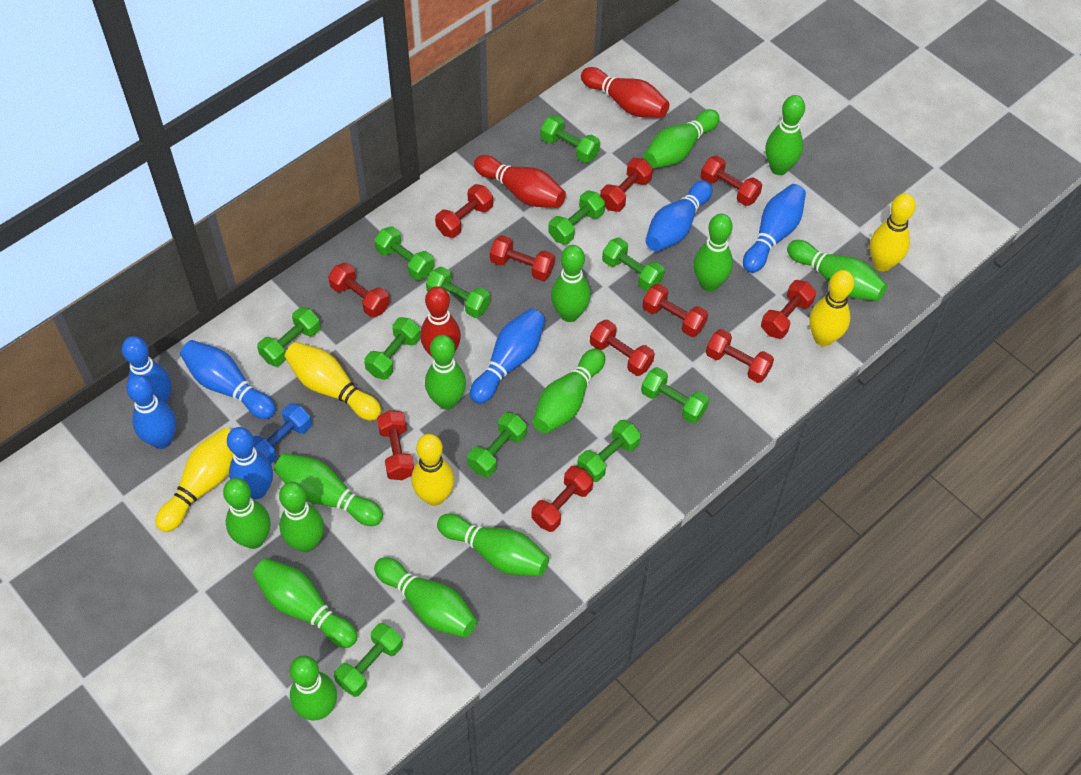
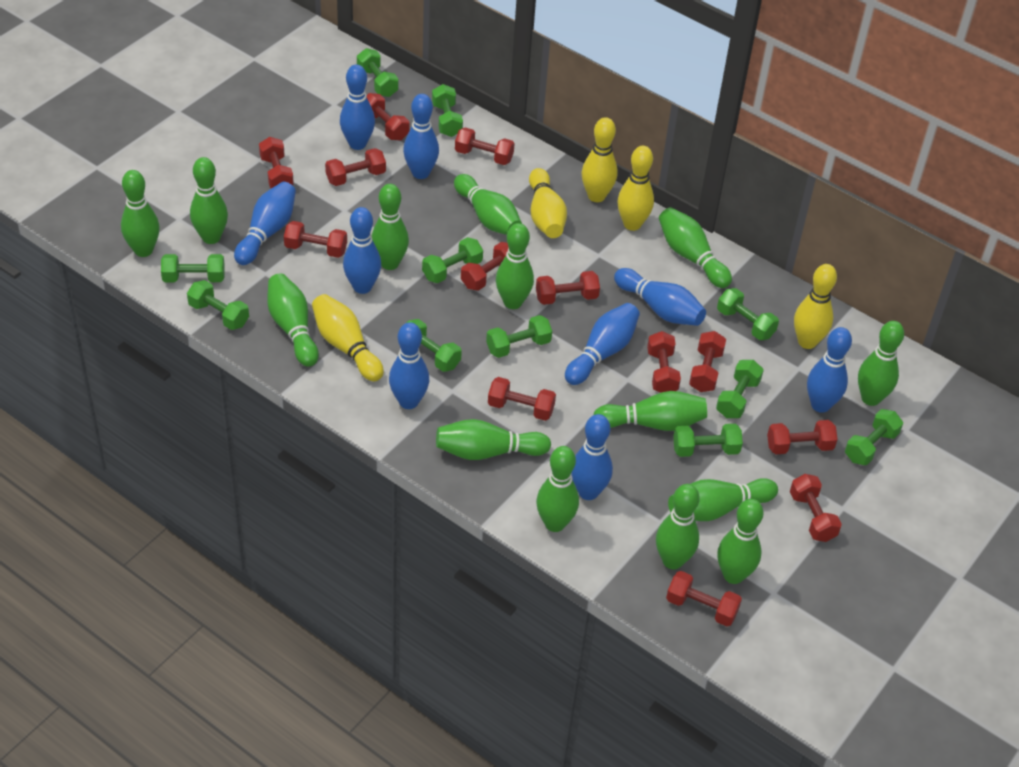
blue bowling pin: [122,336,171,404] [126,375,176,449] [180,340,276,419] [227,427,273,499] [470,308,545,404] [645,180,713,251] [743,184,806,273] = 7 -> [234,182,296,265] [340,64,375,150] [343,207,381,294] [389,322,429,409] [403,94,439,179] [565,303,640,385] [571,414,613,500] [614,268,706,326] [807,327,852,413] = 9
blue dumbbell: [253,403,312,464] = 1 -> none = 0
red bowling pin: [420,286,461,358] [474,155,566,208] [581,67,669,118] = 3 -> none = 0
red dumbbell: [328,263,390,317] [377,410,414,480] [435,184,493,238] [490,235,555,281] [531,466,593,532] [590,320,655,376] [600,158,653,212] [642,284,708,337] [701,156,762,206] [706,329,774,383] [761,280,816,339] = 11 -> [259,137,294,188] [284,221,347,258] [325,148,386,186] [367,93,409,140] [455,127,515,165] [461,242,509,291] [488,377,556,421] [536,271,600,305] [647,331,681,393] [666,571,742,626] [689,331,726,392] [767,420,838,454] [790,474,842,542] = 13

